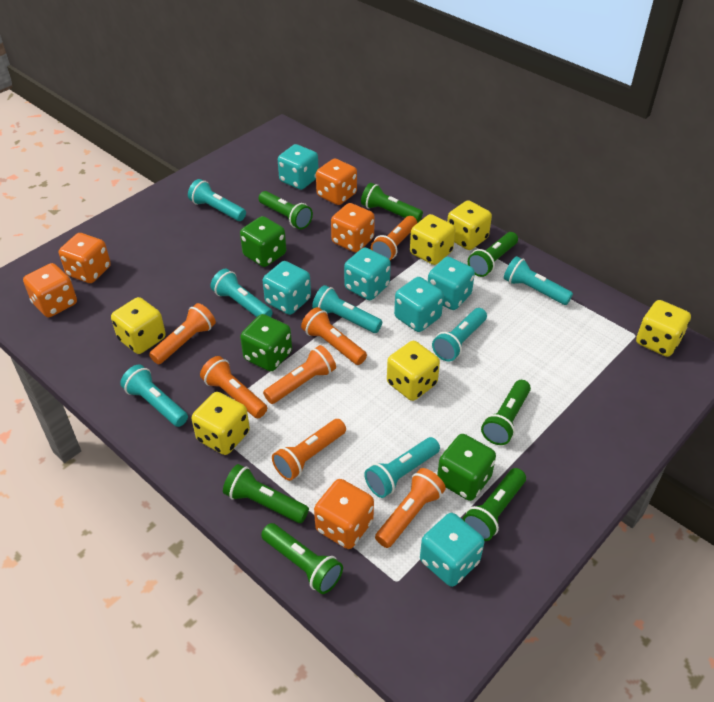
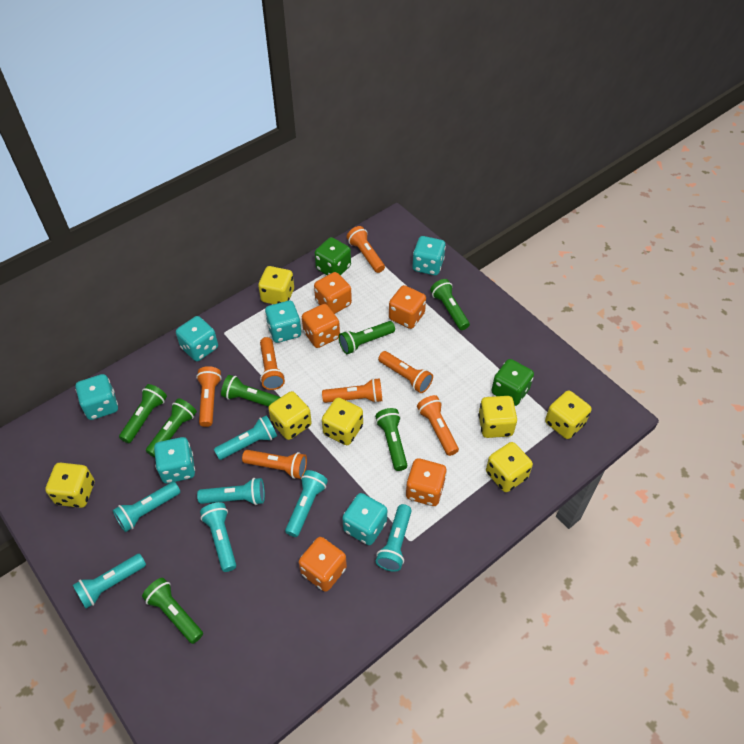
green dice: [240,216,286,267] [240,314,292,371] [437,434,496,501] = 3 -> [315,237,351,276] [491,359,534,406] = 2
yellow dice: [111,297,166,354] [191,392,250,455] [387,341,440,401] [410,214,455,265] [447,200,492,250] [636,300,691,357] = 6 -> [45,463,95,508] [258,266,294,304] [268,391,312,440] [322,398,363,445] [478,396,517,438] [486,442,533,492] [545,390,592,439] = 7

